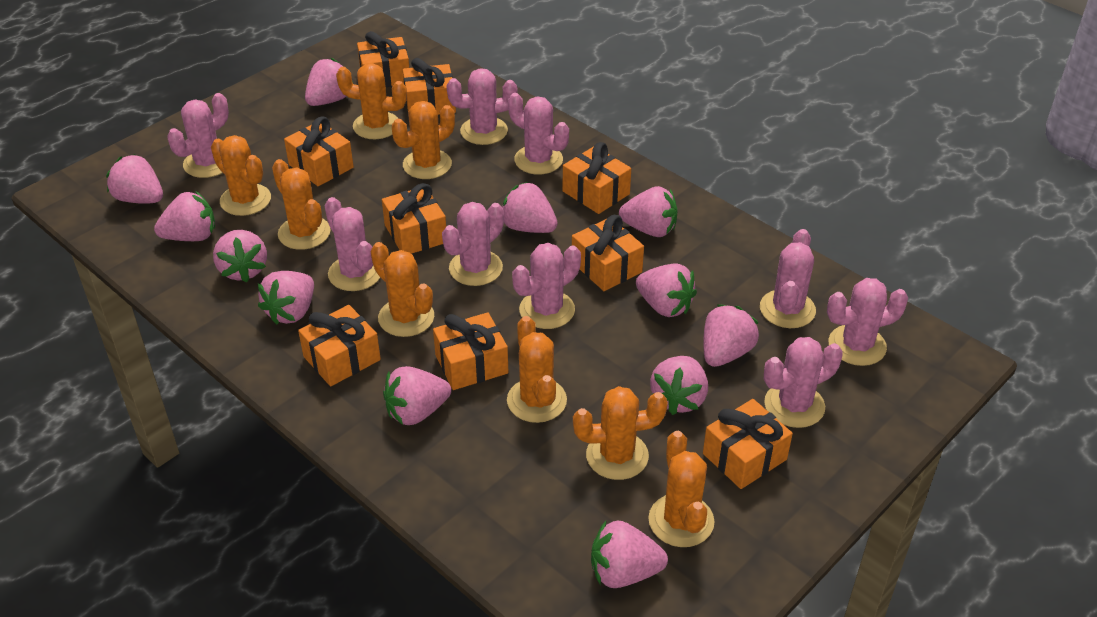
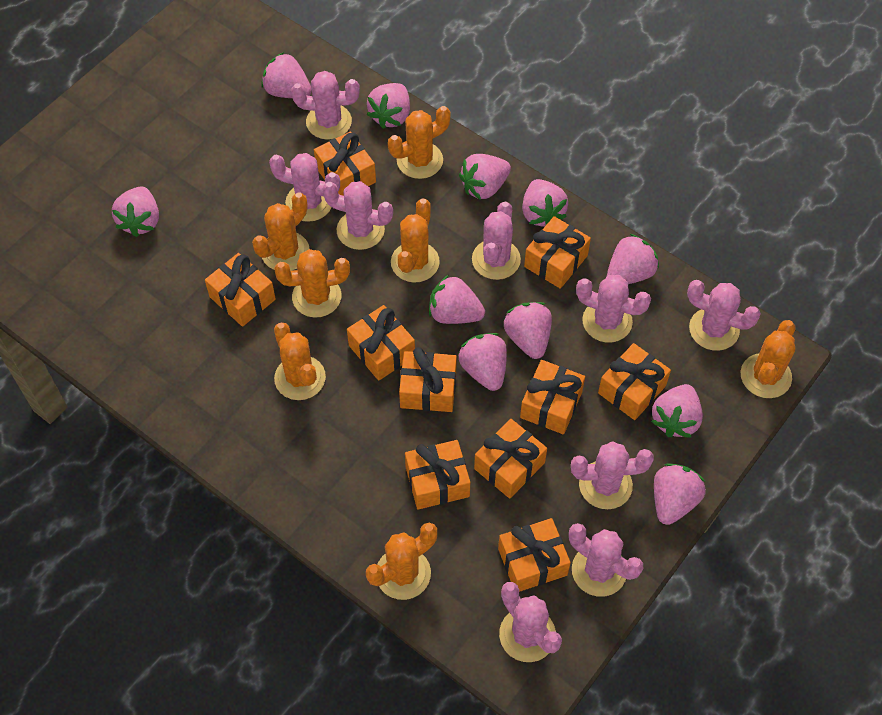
orange cactus: [211,135,271,216] [272,159,331,250] [336,63,407,139] [371,242,434,337] [392,101,455,179] [507,316,567,423] [573,386,668,480] [648,431,715,547] = 8 -> [252,192,310,271] [274,249,350,318] [274,322,326,400] [366,523,437,600] [388,106,451,179] [391,198,440,282] [741,320,795,398] = 7
orange gift: [284,116,354,186] [298,305,381,386] [357,31,409,87] [382,183,446,254] [403,58,456,115] [433,312,509,390] [563,142,631,214] [572,215,644,291] [703,399,793,489] = 9 -> [205,253,276,327] [314,131,376,196] [347,305,415,381] [399,347,457,412] [405,440,470,510] [474,419,547,499] [498,518,571,592] [520,360,585,434] [524,216,591,289] [598,343,671,420] = 10
pink strawberry: [106,154,163,204] [154,191,215,241] [213,230,267,283] [258,271,314,325] [305,58,353,106] [383,366,451,425] [502,182,558,233] [591,521,668,588] [619,186,677,237] [636,263,697,317] [650,356,708,415] [703,304,759,367] = 12 -> [112,186,159,237] [261,52,312,98] [367,83,410,129] [429,275,485,324] [458,333,507,391] [459,154,511,200] [504,302,552,359] [522,179,568,226] [607,234,659,284] [651,384,703,438] [654,463,706,525] = 11

